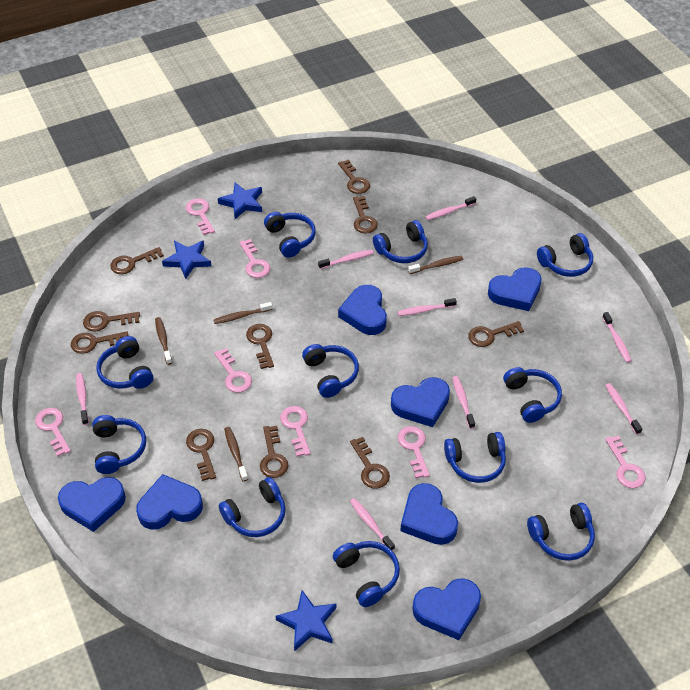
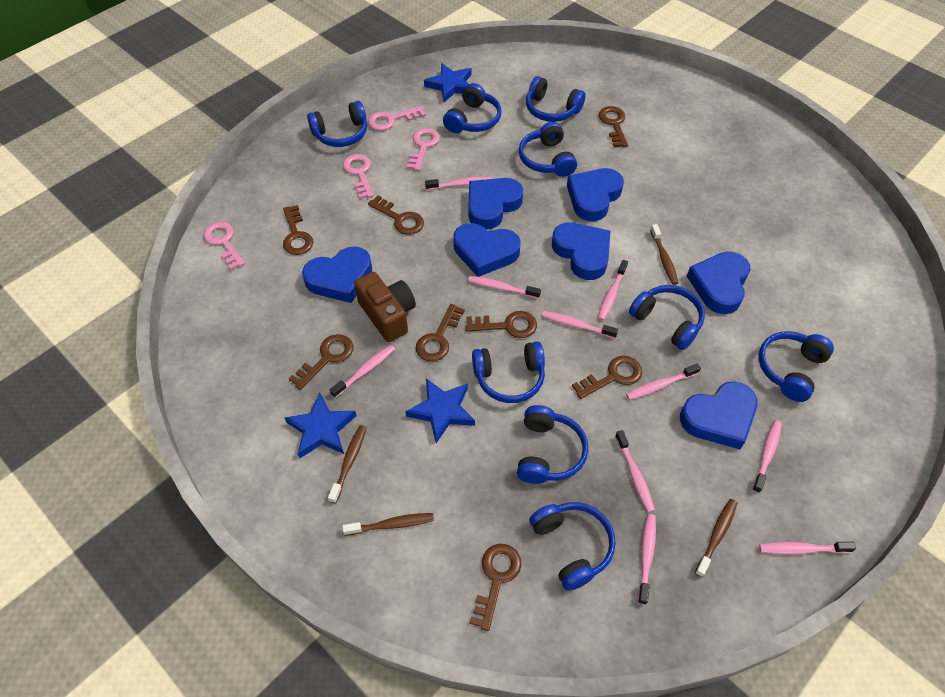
blue headphones: [92,415,146,474] [96,336,153,389] [219,477,286,537] [264,212,316,258] [302,344,359,398] [333,541,400,607] [373,220,428,263] [444,432,506,483] [503,367,562,423] [527,503,595,561] [537,233,593,277] = 11 -> [307,101,367,147] [443,83,502,133] [472,341,545,403] [517,405,588,484] [519,122,577,177] [526,76,585,122] [529,502,616,591] [629,285,705,350] [759,331,834,402] = 9
brown camera: none = 0 -> [354,272,416,342] = 1
brown key: [71,331,129,354] [83,311,140,332] [110,247,164,274] [186,429,216,481] [246,324,274,369] [260,426,289,478] [338,159,370,194] [350,437,390,489] [353,196,378,234] [468,321,524,347] = 10 -> [283,205,314,255] [289,334,353,390] [368,195,424,235] [416,304,465,362] [465,311,537,338] [470,544,522,631] [572,356,643,399] [599,106,628,147] = 8
pink key: [35,408,71,457] [186,198,215,235] [214,348,252,393] [239,239,270,278] [280,406,311,457] [398,426,430,478] [605,435,646,488] = 7 -> [203,222,245,270] [343,154,374,199] [368,106,426,131] [406,128,440,171] = 4
pink toothbrush: [76,373,89,425] [318,250,373,269] [350,498,395,551] [397,298,457,316] [426,196,476,220] [452,376,475,429] [602,312,632,363] [605,383,642,435] = 8 -> [330,345,395,398] [425,176,492,190] [468,276,541,299] [542,311,618,339] [598,260,628,321] [615,430,655,513] [626,363,701,400] [638,514,656,605] [752,420,782,493] [759,542,856,555] = 10

